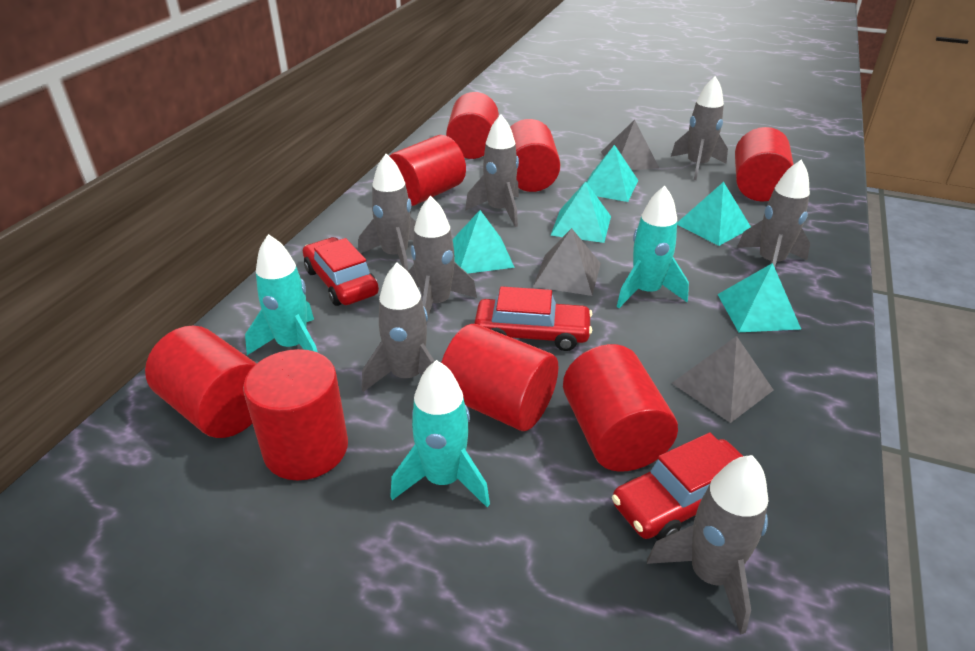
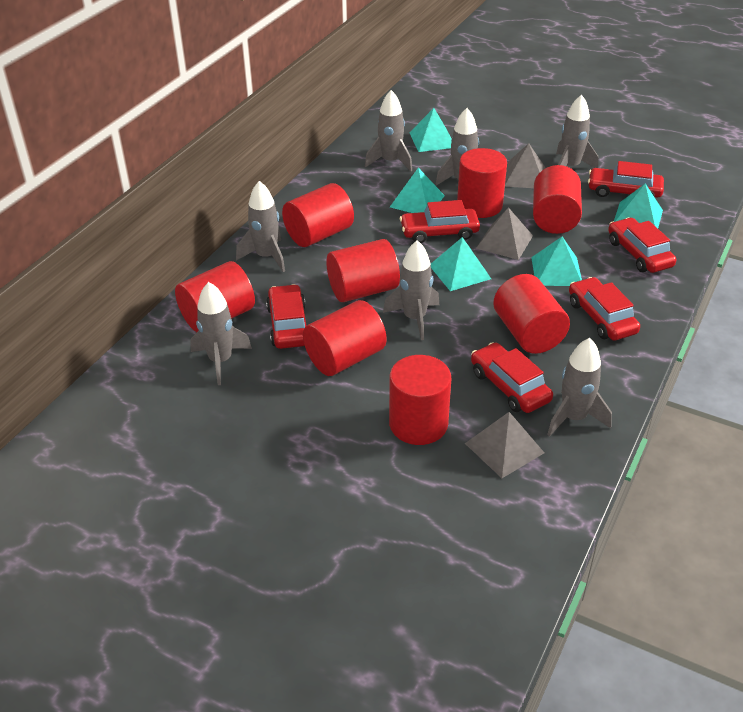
red car: [303,237,379,306] [474,286,592,351] [612,433,743,540] = 3 -> [266,284,306,349] [400,200,480,243] [471,342,553,413] [569,277,640,340] [588,161,664,198] [608,217,676,273] = 6
turquoise rocket: [245,234,318,355] [390,360,490,507] [617,186,689,308] = 3 -> none = 0

